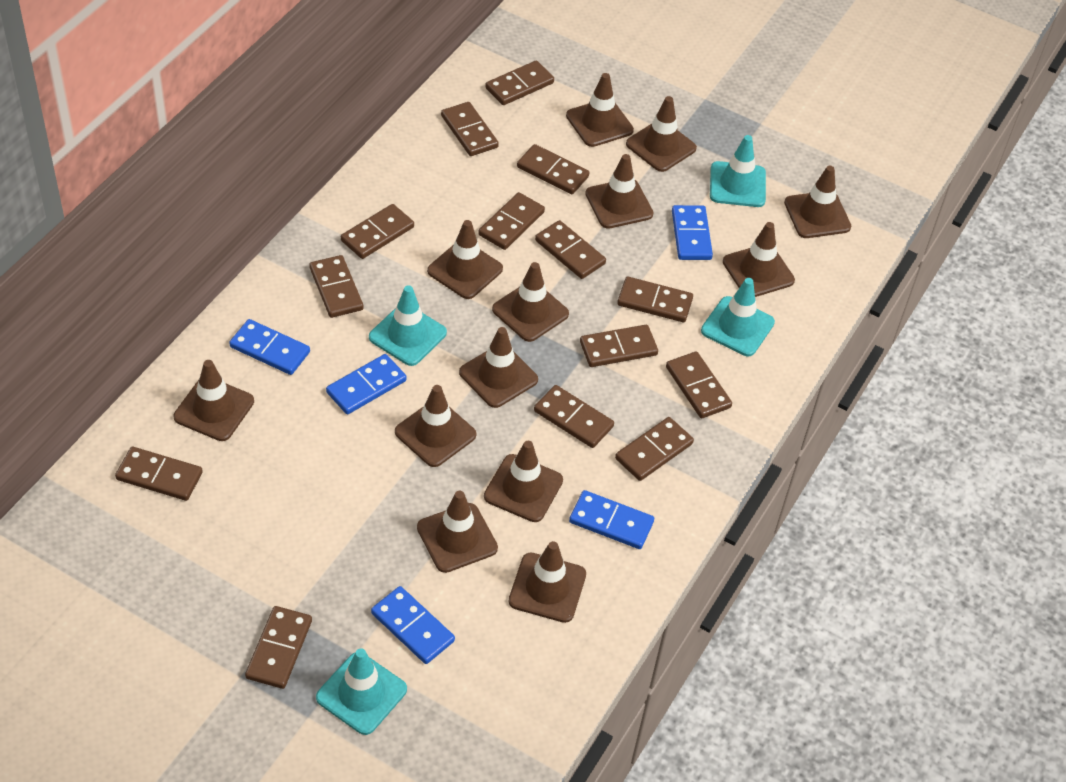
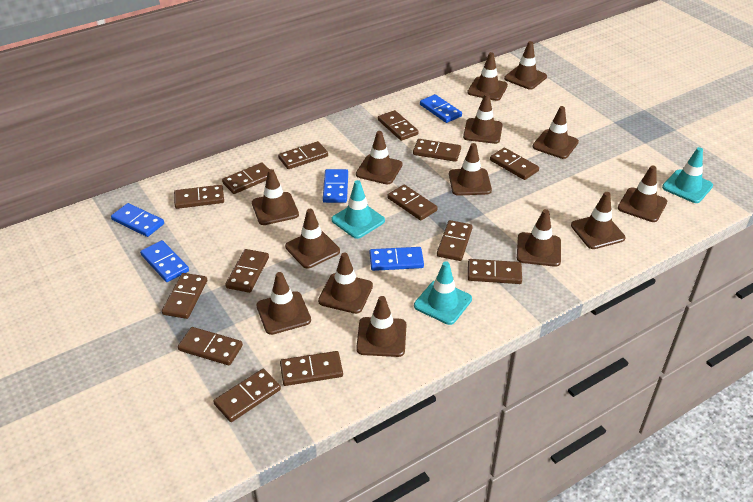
brown traffic cone: [174,360,254,441] [395,385,476,467] [417,491,498,573] [427,220,503,299] [459,327,538,408] [484,441,563,522] [492,262,569,342] [509,541,586,623] [566,73,634,147] [585,154,654,229] [626,96,697,172] [723,222,795,297] [784,166,851,238] = 13 -> [252,169,299,225] [256,272,311,335] [285,209,340,269] [318,253,373,314] [356,131,402,185] [356,296,407,357] [449,143,492,196] [463,93,503,144] [467,52,508,101] [504,41,547,90] [517,209,561,267] [532,106,579,159] [571,192,626,249] [618,165,667,222] = 14
turquoise traffic cone: [316,648,407,735] [369,285,447,366] [701,278,775,356] [710,135,766,207] = 4 -> [331,180,385,239] [414,261,472,325] [662,147,713,203] = 3

